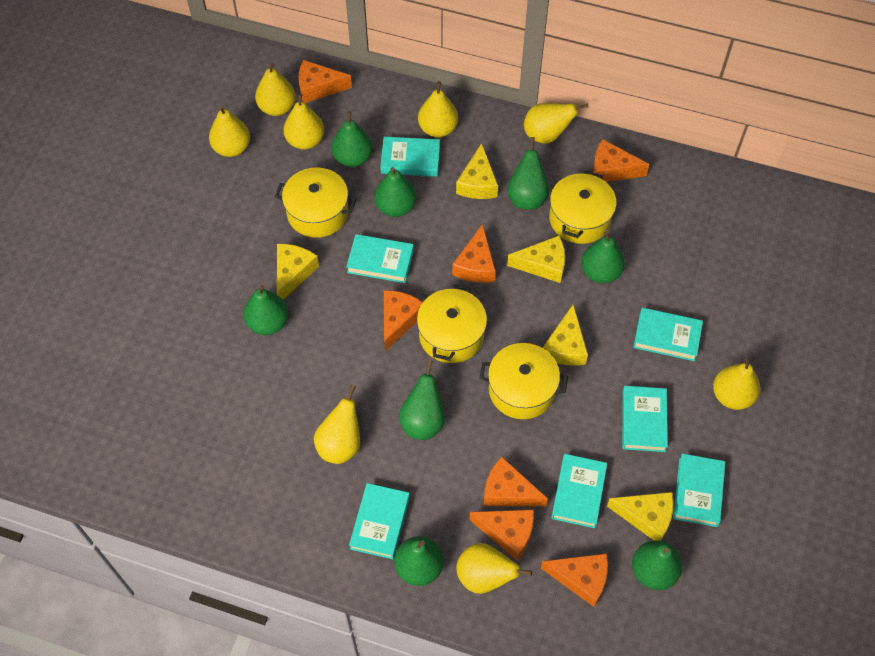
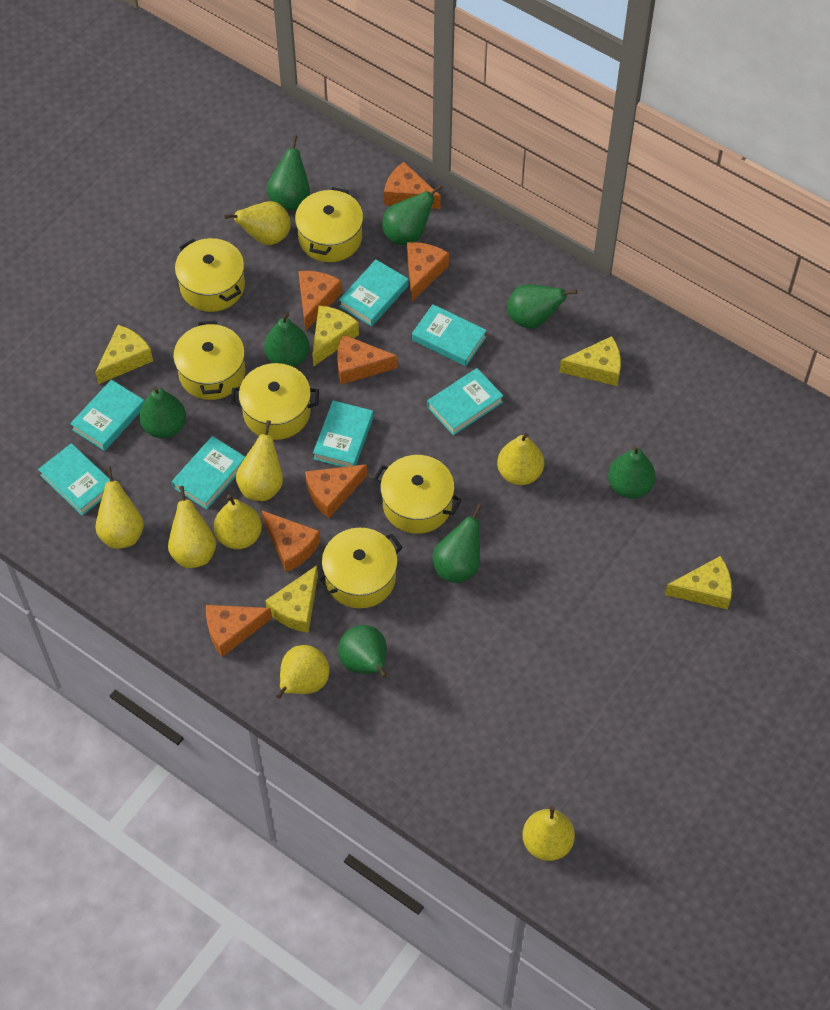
yellow pot: [275,167,356,238] [417,285,487,363] [479,343,568,419] [549,171,616,244] = 4 -> [173,321,245,400] [175,238,245,312] [231,363,319,440] [295,187,363,262] [316,528,403,608] [373,455,462,534] = 6

